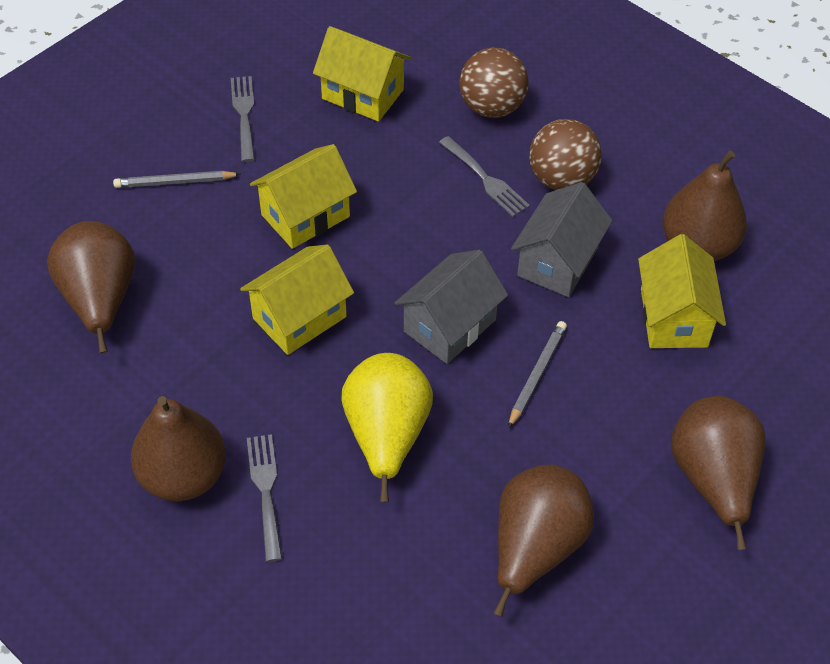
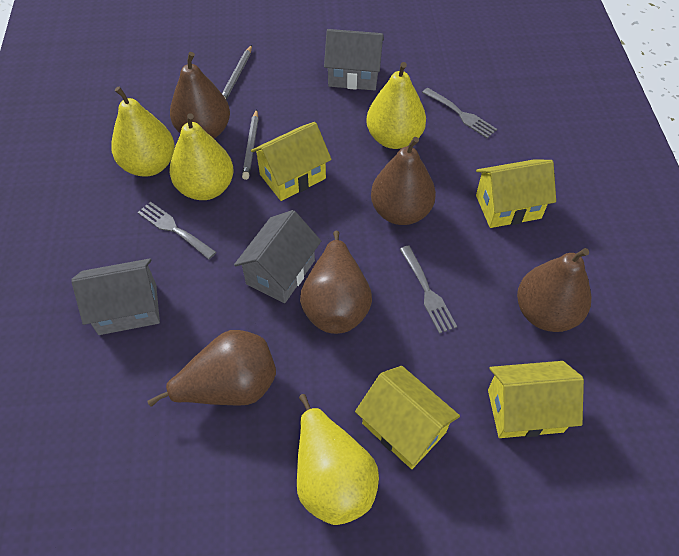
brown ball: [459,48,529,118] [529,119,602,190] = 2 -> none = 0
grey house: [394,250,508,364] [511,182,613,297] = 2 -> [71,259,160,335] [234,210,321,303] [324,29,384,90] = 3
yellow pear: [342,353,433,502] = 1 -> [111,87,175,177] [170,113,234,200] [297,394,379,525] [366,62,426,149] = 4

